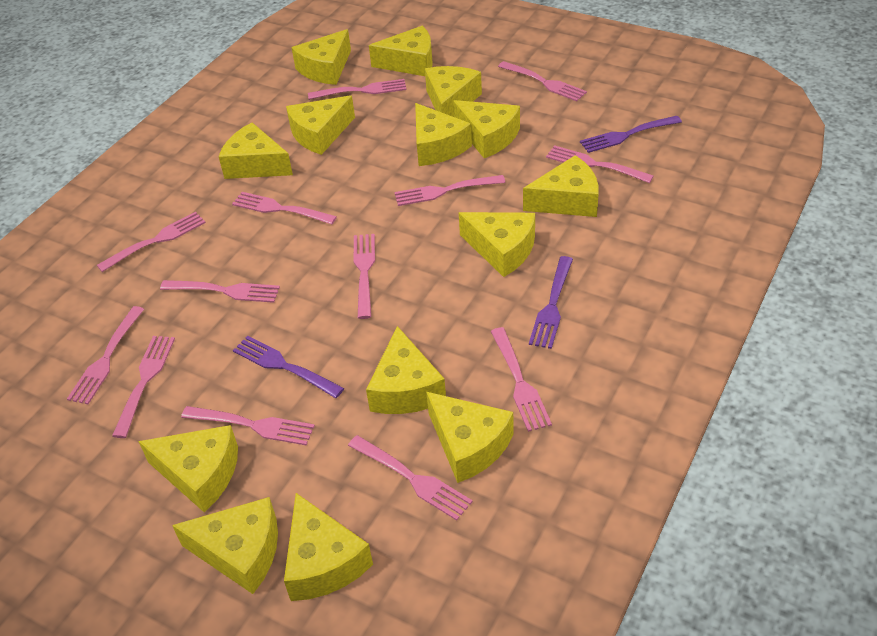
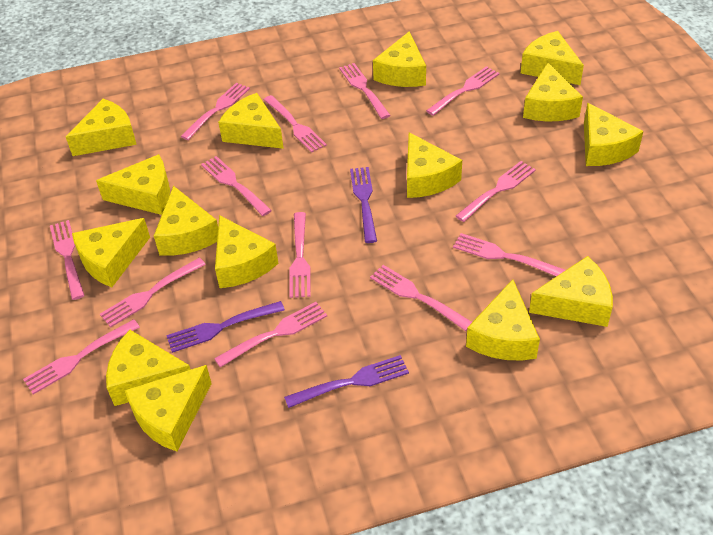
yellow cheese: [138,425,238,513] [172,497,278,594] [219,122,293,179] [284,493,373,601] [286,96,355,155] [291,29,351,85] [366,326,446,414] [369,26,433,76] [415,103,472,166] [425,66,482,117] [426,392,514,483] [453,100,520,158] [459,212,535,277] [523,155,599,217] = 14 -> [66,99,137,156] [72,218,150,287] [96,154,170,215] [106,330,191,406] [125,365,212,452] [154,186,218,256] [215,215,279,288] [218,93,284,149] [373,31,426,87] [407,132,462,198] [466,279,540,360] [521,31,584,85] [523,63,583,121] [529,256,613,327] [584,103,644,166] = 15

